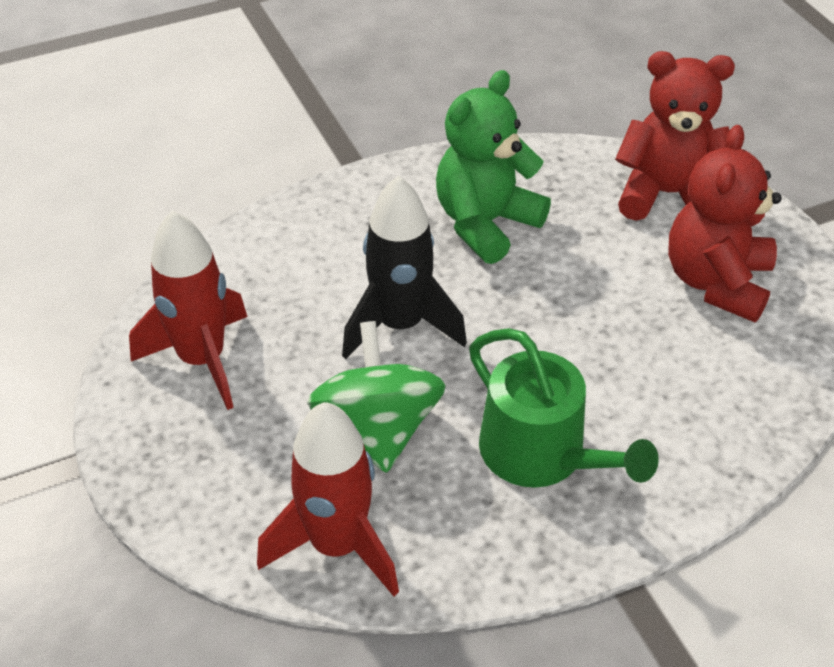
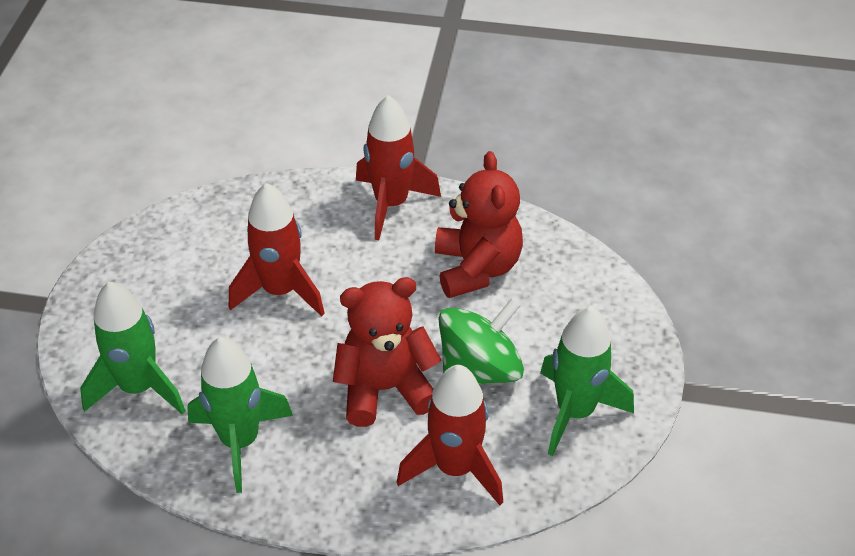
black rocket: [342,176,467,359] = 1 -> none = 0
green rocket: none = 0 -> [80,281,186,415] [187,337,293,493] [540,306,634,456] = 3
green teddy bear: [436,70,551,264] = 1 -> none = 0
green watering can: [469,328,659,488] = 1 -> none = 0
red rocket: [129,210,248,410] [257,402,399,596] = 2 -> [229,183,325,317] [356,95,441,240] [397,365,503,505] = 3

